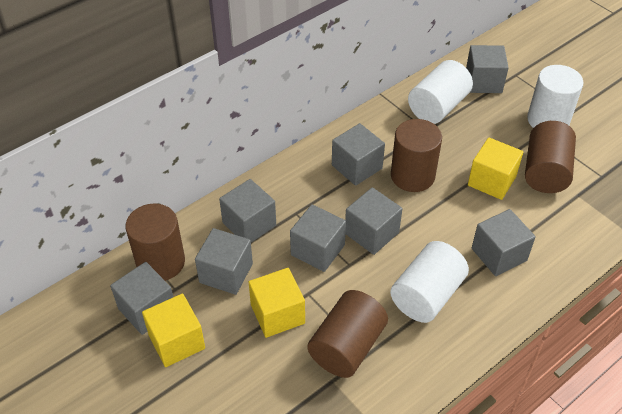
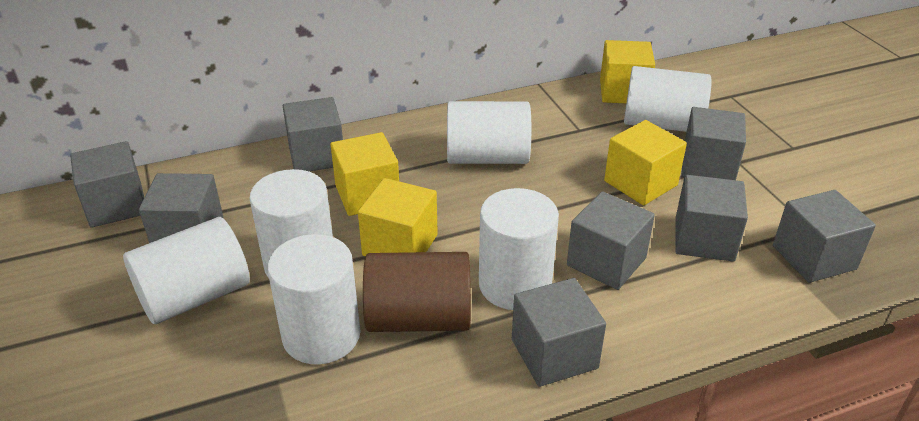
brown cylinder: [125,203,185,281] [308,290,388,378] [391,119,442,192] [525,121,576,193] = 4 -> [363,252,471,332] = 1
white cylinder: [390,241,469,323] [408,60,473,124] [527,65,583,128] = 3 -> [123,217,250,324] [250,169,333,278] [268,234,360,364] [447,101,531,164] [479,188,559,310] [624,66,712,132] = 6
yellow cube: [142,294,205,367] [248,268,305,338] [468,137,523,200] = 3 -> [330,132,399,216] [358,178,438,257] [600,40,655,103] [604,120,687,205] = 4

